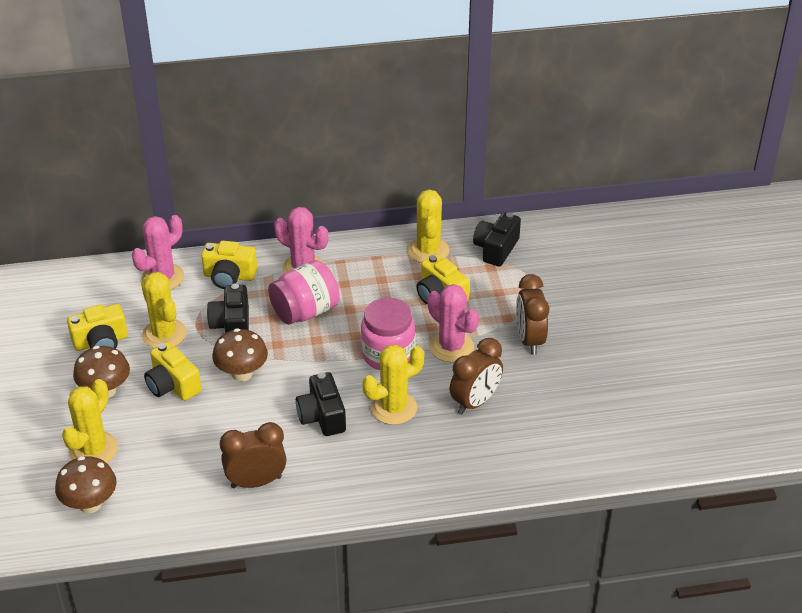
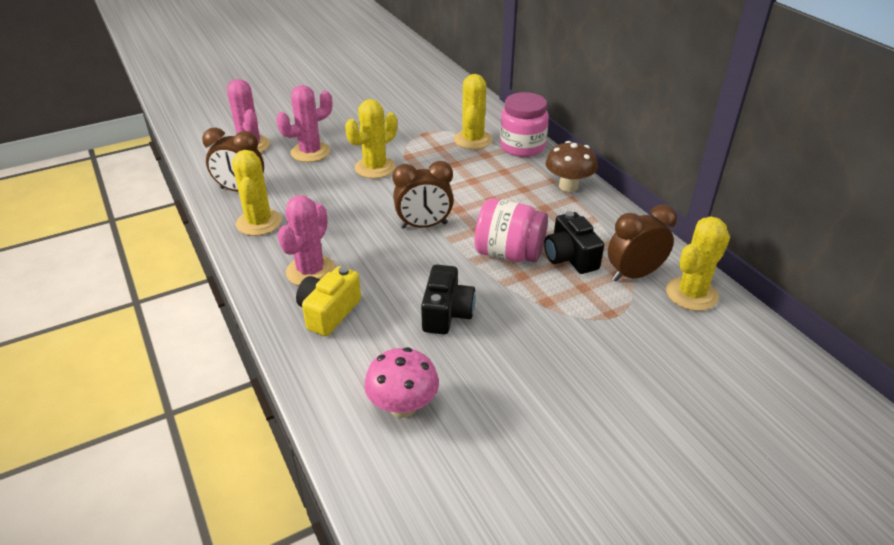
black camera: [207,283,249,333] [296,372,346,436] [473,212,521,267] = 3 -> [421,264,476,334] [544,211,604,274] = 2
brown mushroom: [55,456,116,513] [73,346,130,398] [212,328,268,382] = 3 -> [546,141,598,192] = 1
pink mushroom: none = 0 -> [364,347,439,418] = 1
yellow camera: [67,304,128,351] [144,342,202,401] [201,241,257,289] [416,254,470,305] = 4 -> [296,266,361,336] = 1

